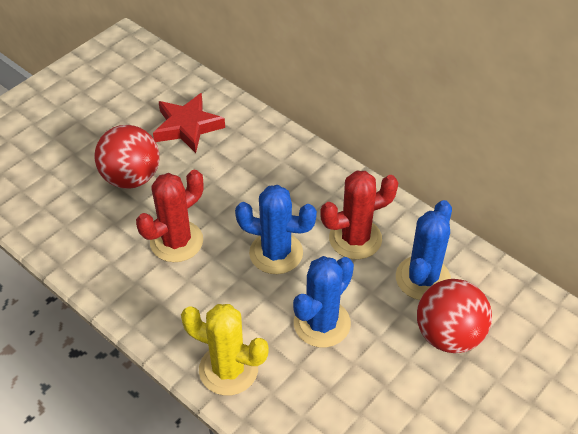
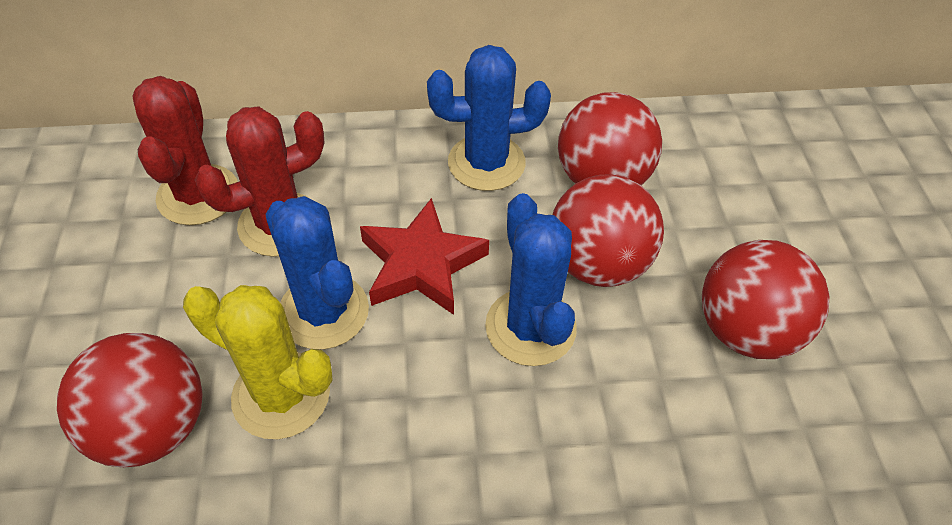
red ball: [94,125,159,189] [417,279,492,353] = 2 -> [57,333,202,468] [552,174,664,287] [558,92,662,185] [702,240,829,359] = 4

